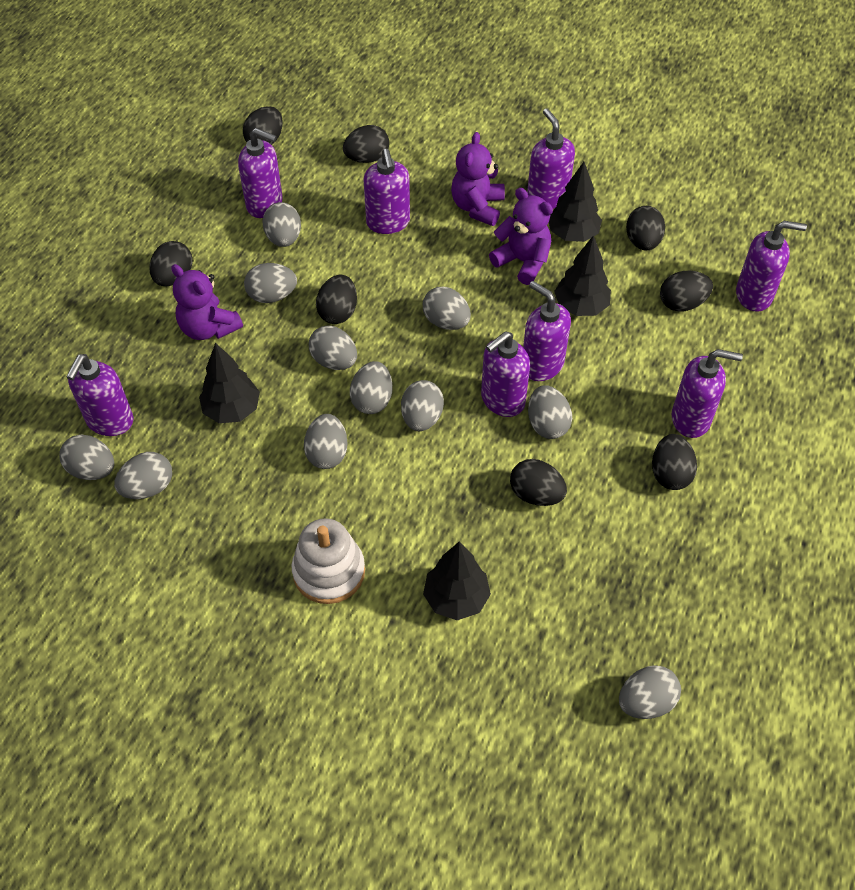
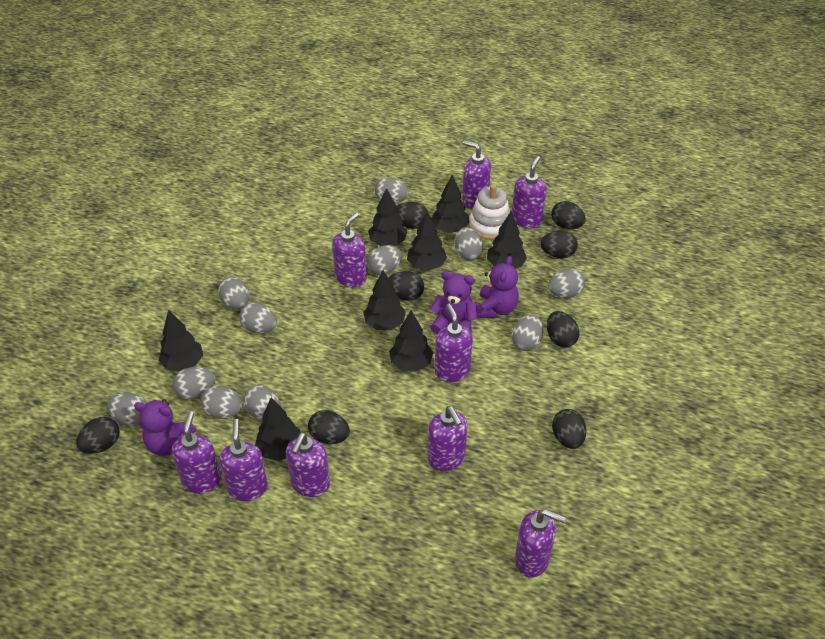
black tree: [199,343,260,423] [423,542,491,620] [549,162,602,242] [554,235,611,316] = 4 -> [159,310,203,372] [255,398,301,461] [363,270,406,330] [368,188,407,246] [389,311,433,371] [407,211,447,270] [431,175,469,233] [487,211,527,269] = 8
purple soap dispenser: [66,354,134,436] [238,128,283,218] [363,149,410,234] [481,331,530,417] [523,281,571,381] [527,108,575,209] [672,349,743,438] [736,221,807,312] = 8 -> [172,411,221,494] [219,419,268,501] [286,433,330,497] [332,213,367,287] [428,406,468,471] [435,304,473,382] [462,140,491,209] [512,156,547,228] [515,509,566,578] = 9

